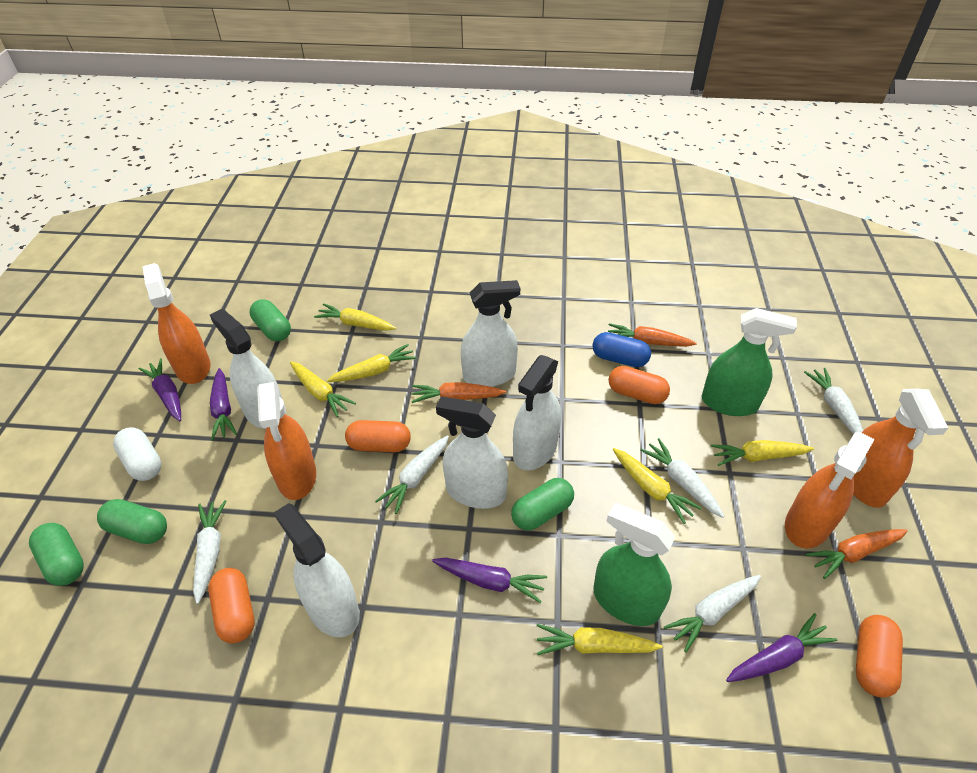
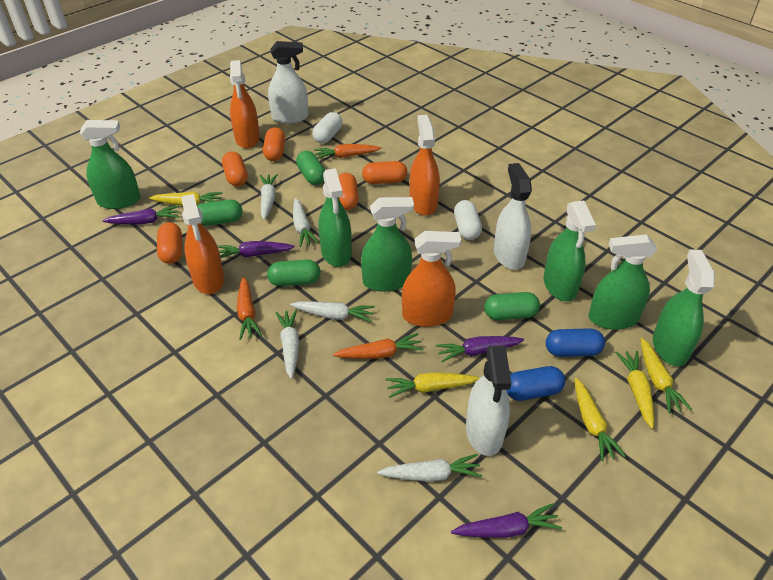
blue capsule: [592,332,651,367] = 1 -> [507,366,565,401] [546,328,605,357] = 2
green spray bottle: [593,503,675,626] [702,308,797,416] = 2 -> [80,120,140,209] [319,168,352,267] [361,197,414,292] [543,200,596,301] [589,234,657,330] [653,250,715,366] = 6
orange capsule: [208,568,255,643] [345,420,411,452] [609,366,670,404] [856,615,903,698] = 4 -> [157,222,182,264] [222,151,248,186] [263,127,285,161] [338,173,358,210] [362,161,407,184] = 5
white capsule: [113,427,161,481] = 1 -> [312,112,342,144] [454,200,482,240] = 2
white spray bottle: [210,309,286,429] [274,503,360,638] [436,396,508,509] [461,280,520,387] [513,355,561,470] = 5 -> [268,41,309,123] [466,345,511,456] [494,163,532,270] = 3
yellow carrot: [290,361,356,417] [314,303,396,331] [327,344,417,382] [537,624,663,655] [613,448,702,524] [711,440,814,466] = 6 -> [149,192,223,206] [386,372,479,398] [575,378,625,461] [615,351,654,429] [640,338,691,413] = 5

